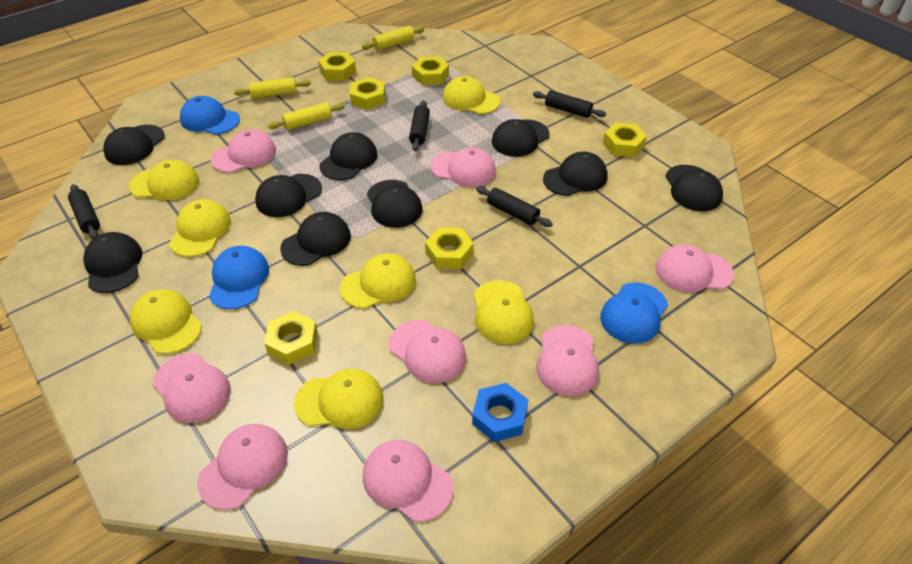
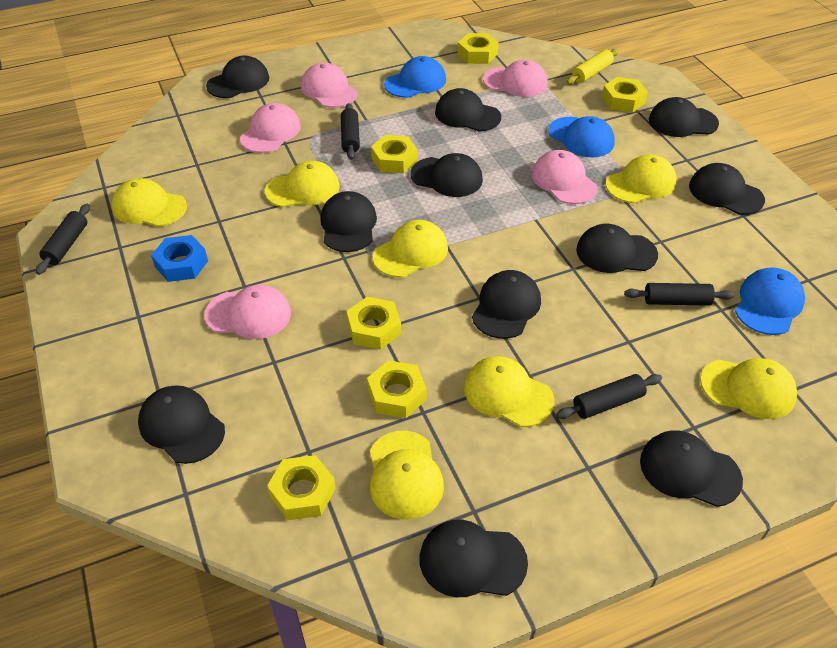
black cap: [83,232,142,293] [103,125,165,165] [255,174,322,217] [280,212,351,266] [319,132,378,180] [367,180,423,228] [492,119,550,157] [543,152,608,196] [666,165,723,211] = 9 -> [138,385,225,464] [206,56,269,98] [320,191,377,252] [410,153,483,197] [419,520,528,597] [435,88,501,132] [472,270,541,339] [576,224,658,273] [640,430,743,507] [649,97,719,137] [689,163,765,215] = 11
pink cap: [153,353,231,423] [197,424,288,510] [211,129,276,173] [363,440,453,522] [389,320,466,383] [430,147,496,187] [536,325,599,396] [656,244,734,292] = 8 -> [204,285,291,339] [240,103,301,153] [301,62,358,108] [483,59,548,97] [532,150,598,204] = 5
yellow rolling pin: [234,77,311,98] [268,102,345,130] [362,26,425,50] = 3 -> [567,49,619,84] = 1

